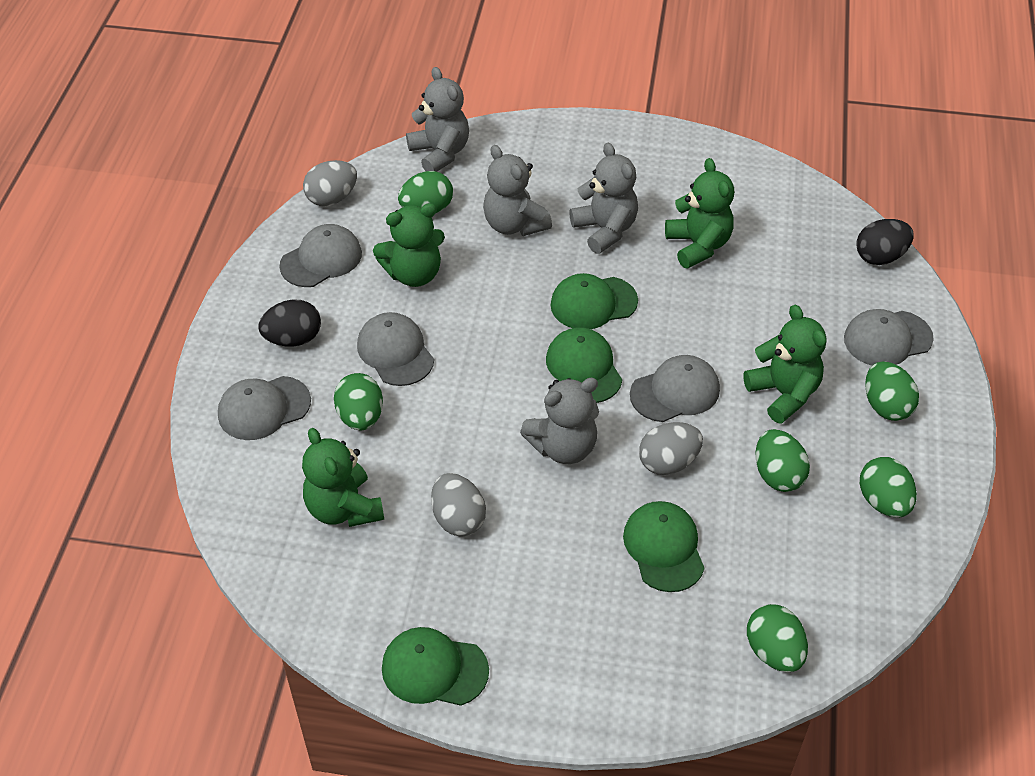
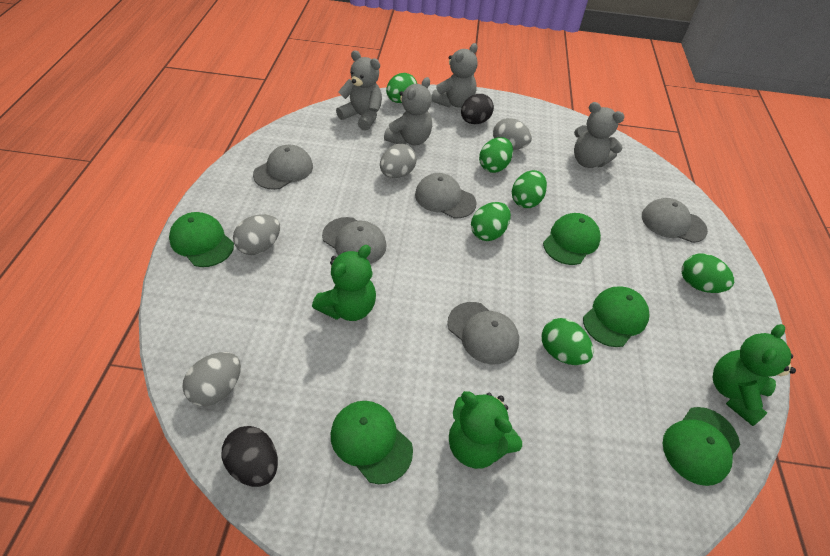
green cap: [382,627,489,706] [546,327,622,403] [551,273,638,329] [623,501,704,592] = 4 -> [169,212,234,267] [331,401,413,484] [543,213,601,265] [583,286,649,347] [663,407,740,486] = 5
green teddy bear: [302,428,384,527] [373,203,445,287] [665,158,734,269] [744,305,827,424] = 4 -> [312,245,376,321] [449,391,522,469] [713,324,796,426] = 3
grey egg: [303,160,357,206] [431,473,486,537] [639,422,703,475] = 3 -> [182,352,241,406] [233,214,280,255] [380,144,417,178] [493,118,532,150] = 4

